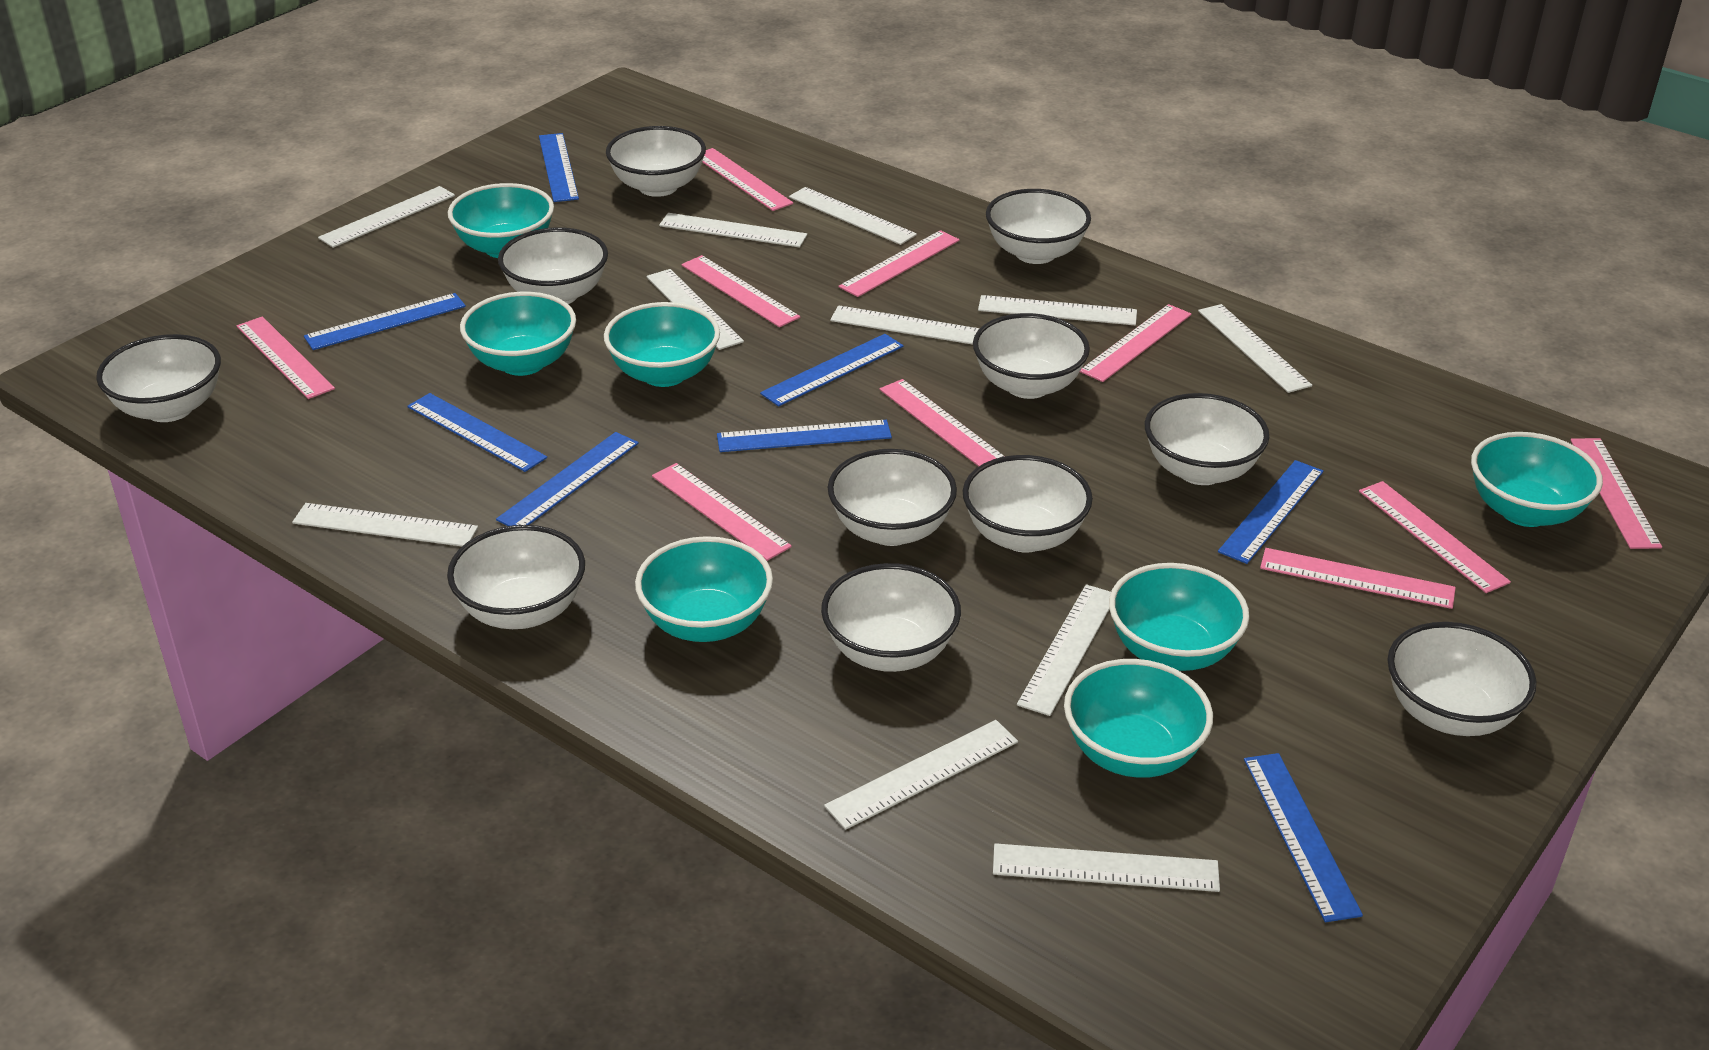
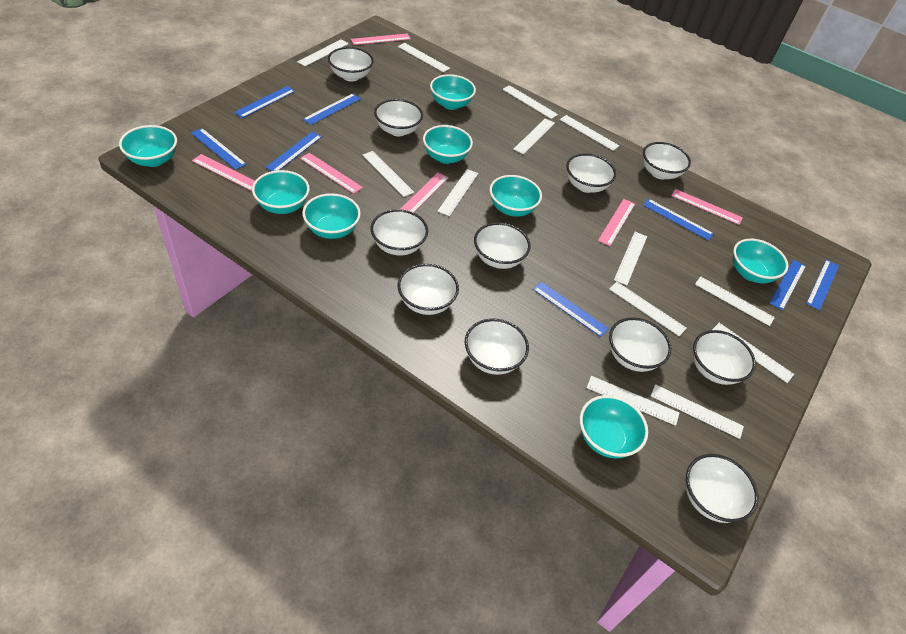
pink ruler: [237,316,335,399] [652,463,792,561] [681,255,800,327] [702,148,793,211] [839,230,960,297] [879,379,1004,467] [1080,304,1192,382] [1260,548,1456,609] [1359,481,1511,593] [1570,438,1662,549] = 10 -> [192,154,255,191] [300,153,363,194] [351,33,411,45] [401,173,448,213] [598,199,635,246] [671,189,743,225] = 6
turquoise bowl: [448,183,554,258] [460,292,576,376] [604,302,720,387] [635,536,773,642] [1064,659,1213,778] [1109,563,1249,671] [1471,432,1603,527] = 7 -> [119,125,177,167] [252,170,310,214] [302,193,361,239] [423,125,473,164] [430,74,476,110] [489,175,542,217] [580,395,648,458] [733,239,788,283] = 8
white ruler: [292,503,478,546] [318,186,455,248] [646,269,744,350] [659,213,807,247] [789,187,917,245] [824,720,1018,830] [830,306,980,345] [978,295,1137,325] [993,843,1220,892] [1017,584,1111,716] [1198,304,1312,393] = 11 -> [297,40,349,66] [363,151,414,197] [398,43,450,72] [437,169,478,216] [502,85,558,119] [513,118,555,154] [560,115,619,151] [587,376,679,426] [609,282,687,336] [614,232,647,285] [651,384,744,439] [695,276,775,326] [712,323,794,383] = 13

